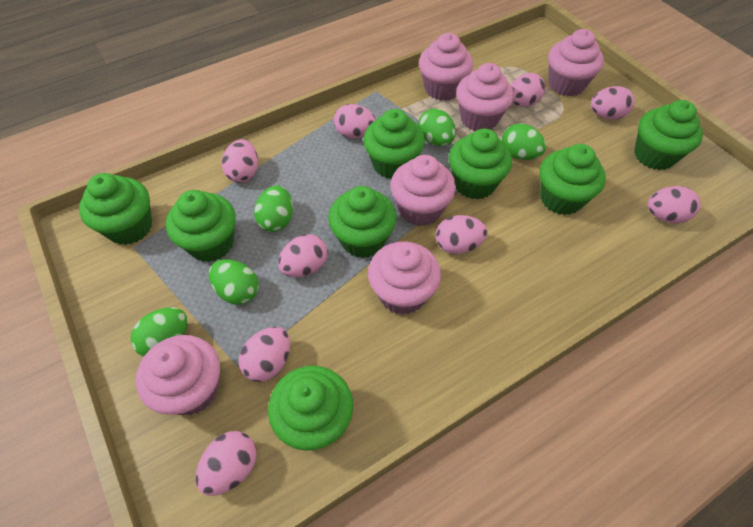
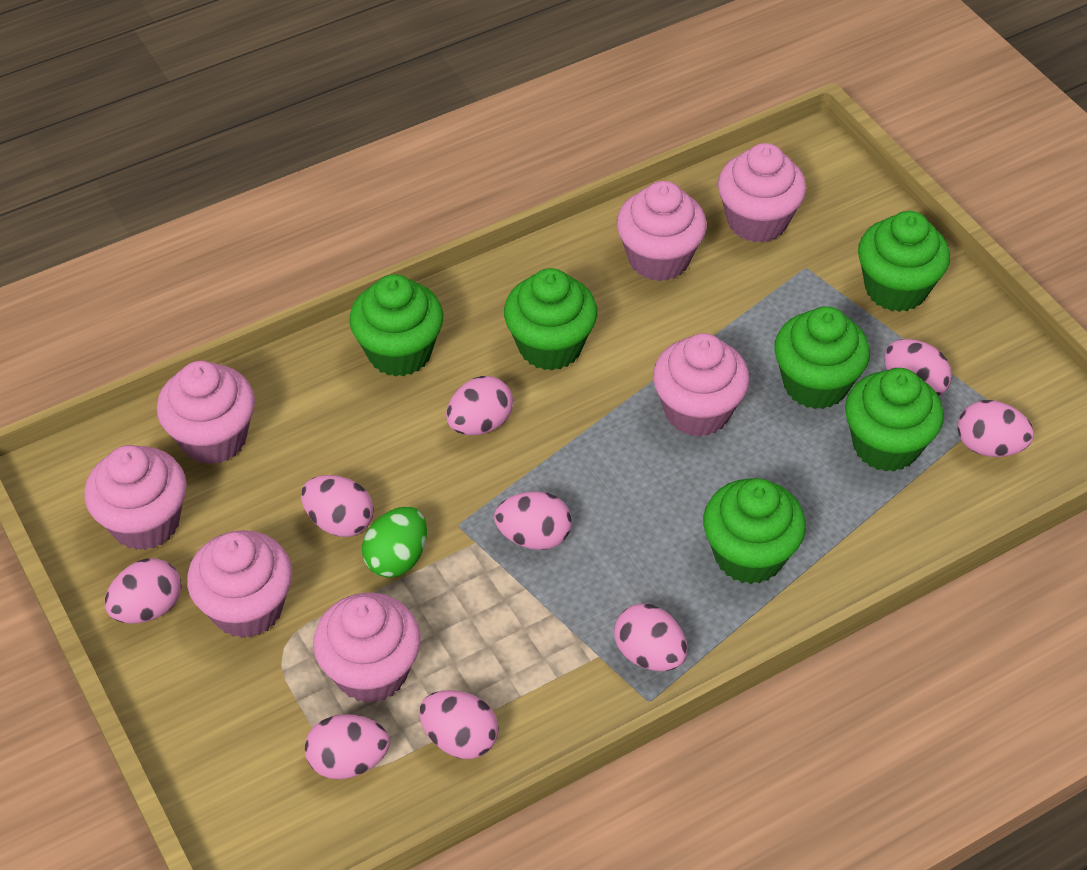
green cupcake: [79,173,152,245] [166,190,236,262] [268,366,353,451] [328,186,397,258] [363,109,425,179] [449,129,512,200] [540,144,606,215] [634,100,703,170] = 8 -> [349,274,443,377] [504,268,597,370] [703,478,806,584] [774,306,870,409] [845,368,944,472] [858,211,950,312] = 6
green egg: [131,307,188,357] [209,259,259,305] [254,185,293,232] [418,109,456,146] [502,123,546,160] = 5 -> [362,506,427,578] = 1
pink cupcake: [136,335,220,415] [368,241,441,315] [390,155,456,226] [419,33,473,101] [456,63,514,131] [548,29,604,96] = 6 -> [84,445,187,550] [157,361,255,465] [187,530,292,638] [313,593,421,703] [617,181,707,281] [653,333,750,437] [718,143,806,243] = 7

